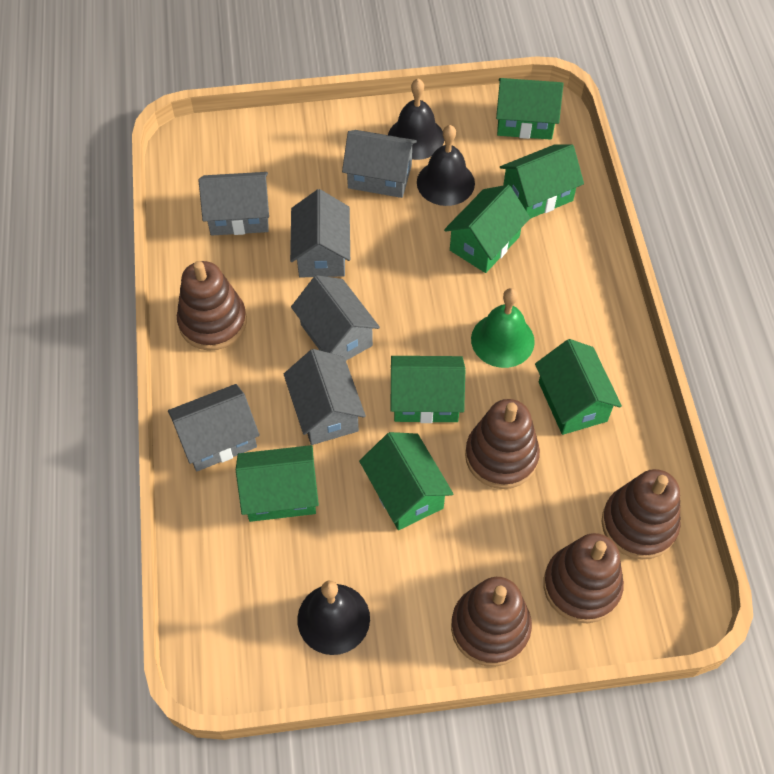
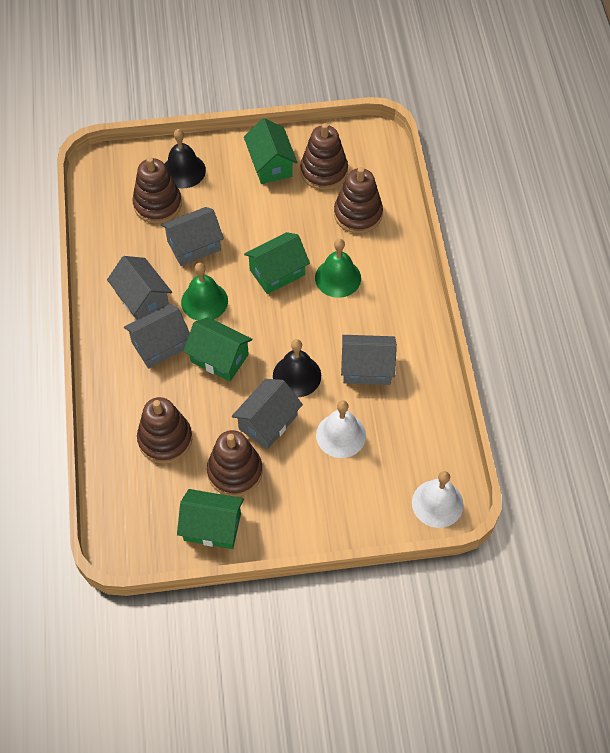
black bell: [297,581,370,655] [388,79,444,160] [417,125,475,206] = 3 -> [165,129,206,188] [273,339,321,397] = 2
green bell: [471,288,535,368] = 1 -> [181,263,228,321] [315,239,361,298] = 2
green house: [236,445,319,522] [359,432,453,530] [391,356,465,423] [444,185,530,273] [496,78,563,140] [500,144,584,219] [535,339,622,435] = 7 -> [177,489,244,549] [183,317,252,382] [244,118,297,184] [244,232,310,294] = 4
grey house: [168,384,260,471] [199,172,269,236] [284,349,366,445] [290,189,350,277] [291,275,380,360] [342,130,417,198] = 6 -> [107,256,172,320] [124,304,190,368] [161,207,224,266] [232,379,303,449] [341,335,397,385] = 5
white bell: none = 0 -> [316,400,366,458] [412,471,463,528] = 2

